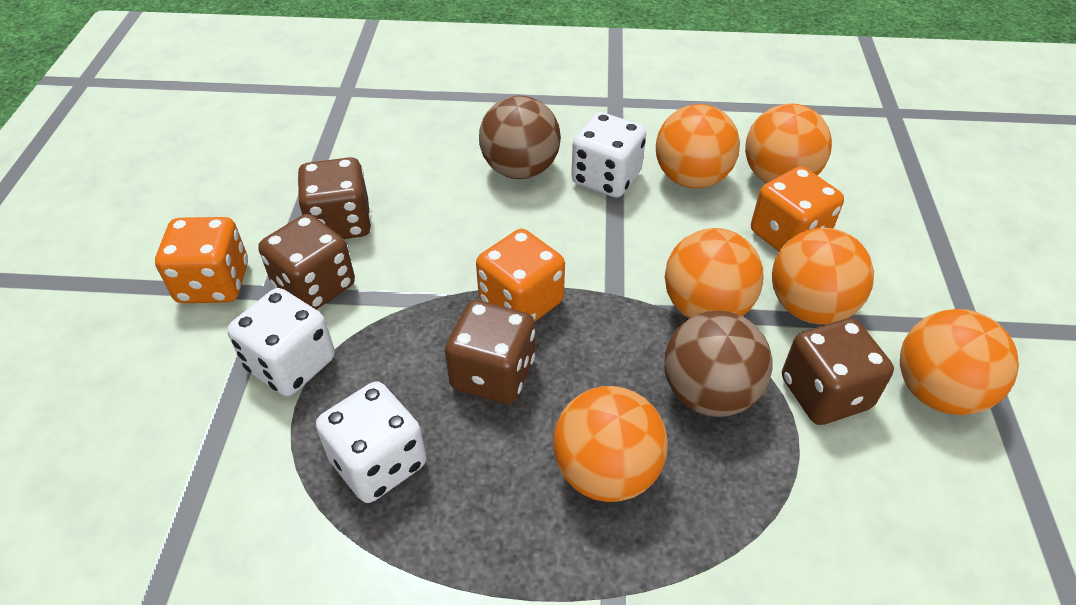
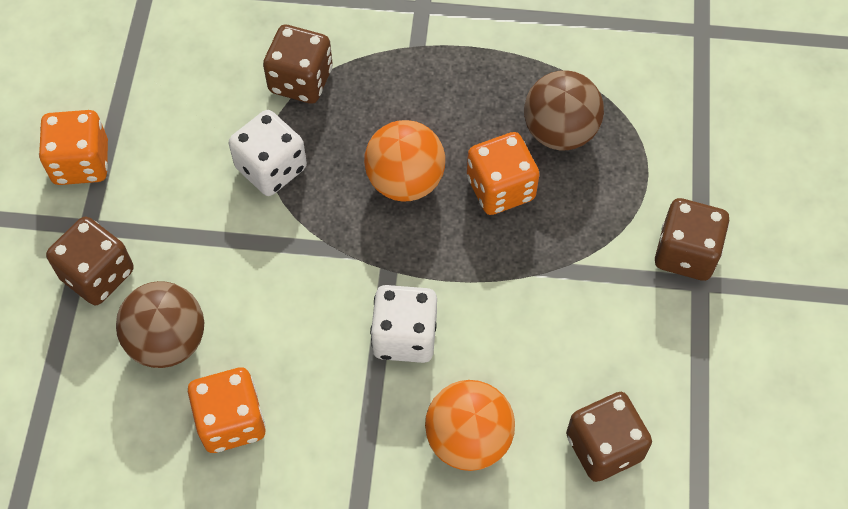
orange ball: [553,386,668,502] [656,104,740,188] [665,228,763,318] [745,104,832,183] [772,228,874,324] [900,309,1019,415] = 6 -> [364,120,445,202] [425,380,515,471] = 2
white dice: [227,288,335,396] [316,381,426,503] [571,112,646,198] = 3 -> [229,110,307,196] [370,285,437,363] = 2

